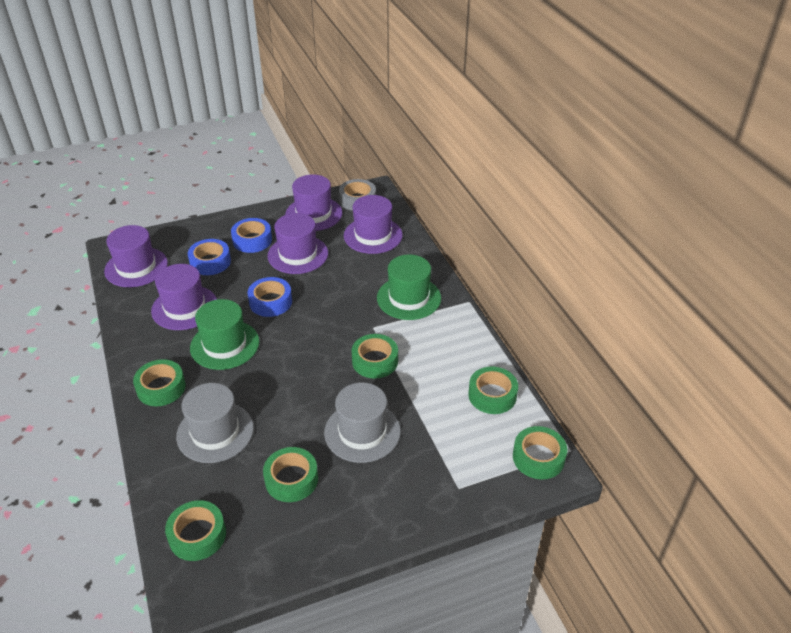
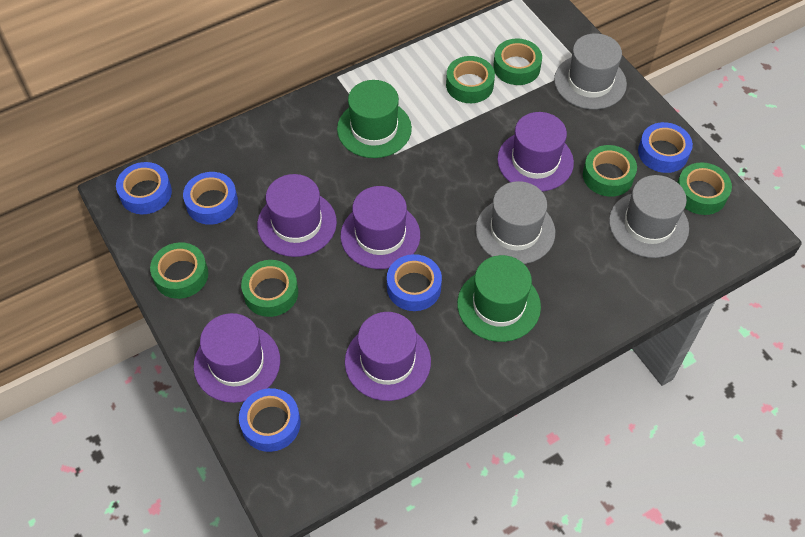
blue tape: [188,239,231,275] [231,218,272,253] [248,277,292,317] = 3 -> [116,162,172,214] [183,172,238,225] [239,388,301,452] [387,254,442,311] [638,122,693,173] = 5
grey hat: [176,383,254,463] [324,383,401,463] = 2 -> [476,181,555,264] [554,33,627,110] [609,175,689,258] = 3
grey tape: [339,179,376,211] = 1 -> none = 0

